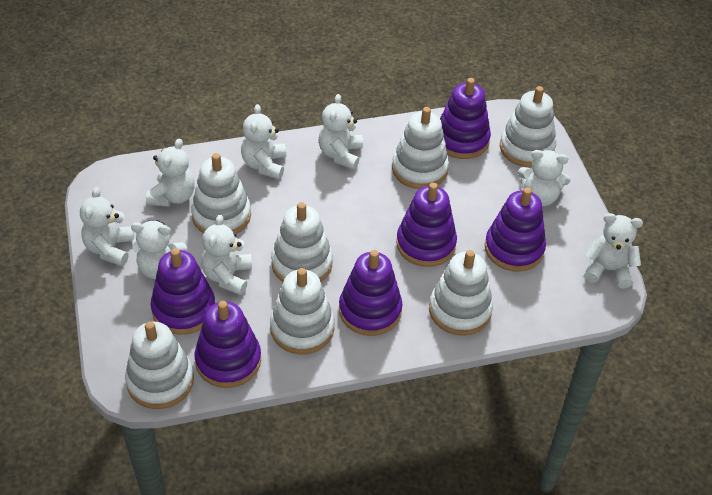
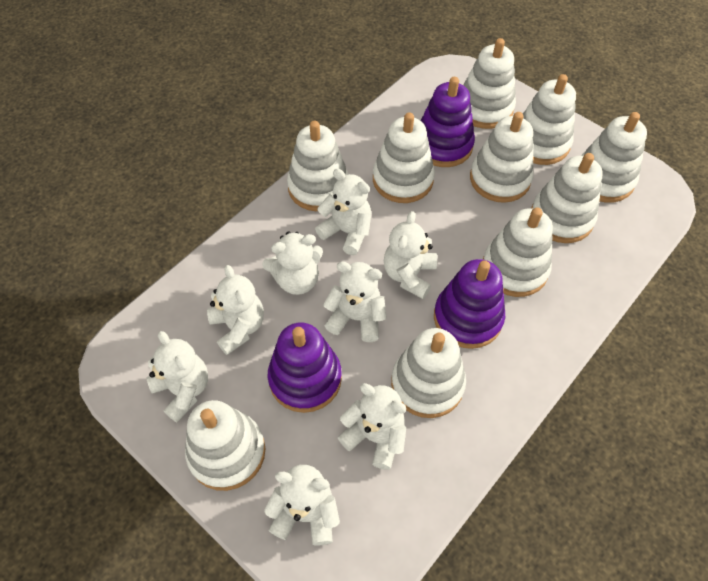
purple stacking toy: [151,248,215,335] [194,301,261,388] [339,250,403,336] [396,183,457,267] [440,78,491,159] [485,187,546,272] = 6 -> [268,322,342,413] [421,77,475,167] [434,259,505,349] = 3
white stacking toy: [125,321,194,409] [191,153,251,234] [270,268,334,354] [271,202,333,282] [392,107,449,189] [429,250,493,336] [500,86,556,167] = 7 -> [185,400,265,491] [287,121,349,211] [373,112,435,203] [391,328,466,418] [463,38,516,129] [470,112,534,203] [483,207,553,297] [523,74,576,165] [531,153,603,243] [581,112,647,203] = 10

